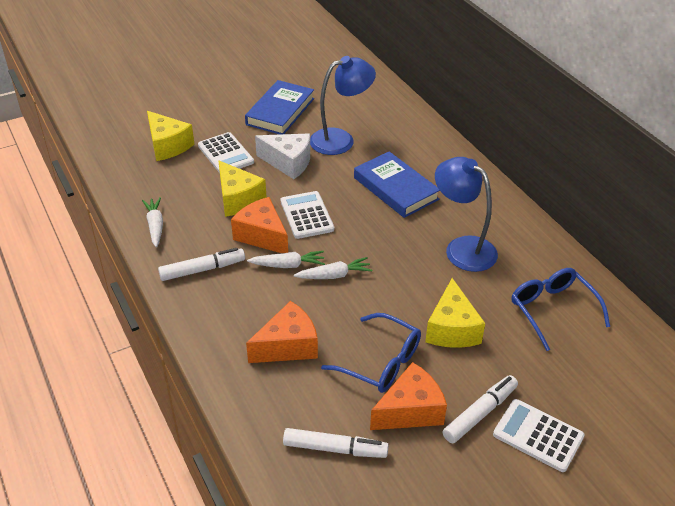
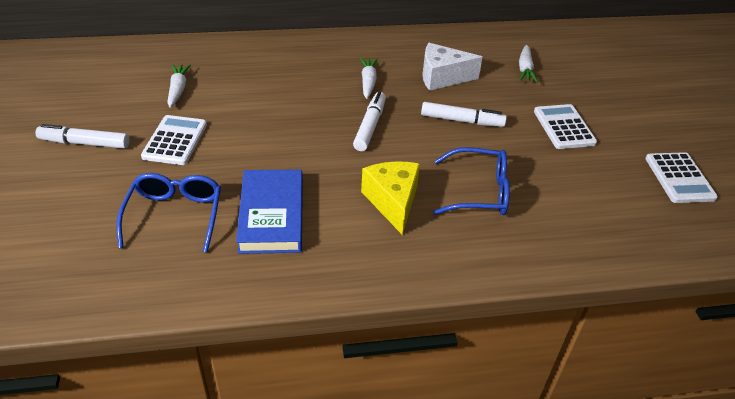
blue book: [245,80,314,134] [354,151,440,218] = 2 -> [236,169,303,254] = 1
blue lamp: [310,56,376,155] [435,157,498,272] = 2 -> none = 0
orange cheese: [231,197,288,253] [246,301,318,363] [370,362,447,430] = 3 -> none = 0
yellow cheese: [147,111,194,161] [218,160,267,217] [425,278,485,348] = 3 -> [361,161,420,235] = 1

